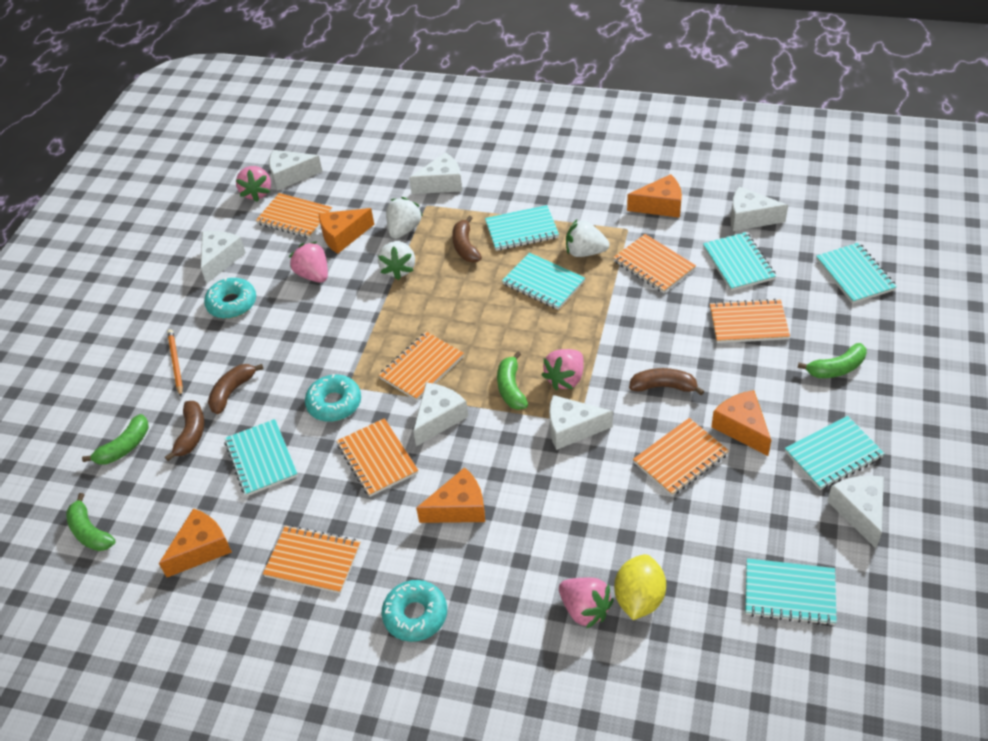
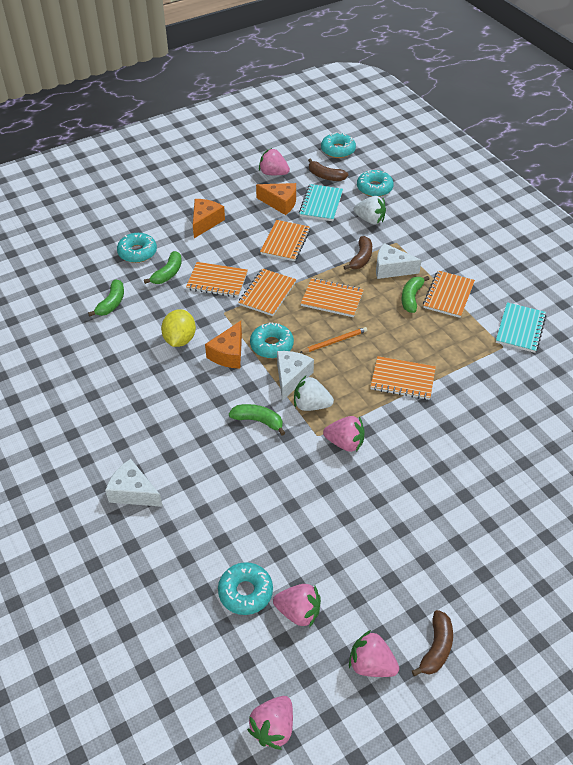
brown banana: [165,401,204,461] [208,364,263,414] [452,216,482,262] [629,368,704,395] = 4 -> [308,158,348,181] [344,236,372,270] [412,610,453,676] = 3
orange cheese: [159,508,232,577] [319,208,374,254] [416,467,485,523] [627,174,682,218] [711,390,771,456] = 5 -> [193,199,225,238] [205,321,242,368] [256,183,296,215] = 3
orange notebook: [256,193,332,238] [263,525,360,594] [337,418,418,497] [379,332,464,401] [613,234,696,293] [633,418,729,496] [710,298,790,343] = 7 -> [186,262,248,297] [238,269,296,316] [260,220,310,261] [301,278,364,317] [370,356,436,400] [423,270,475,318] = 6
pink strawberry: [236,166,271,202] [289,241,328,283] [542,349,584,390] [559,578,614,629] = 4 -> [247,696,293,750] [259,148,290,175] [273,584,321,628] [323,416,365,452] [349,630,399,677] = 5
turquoise donut: [204,278,256,319] [305,374,361,422] [382,580,447,642] = 3 -> [117,233,157,263] [218,562,273,615] [250,322,294,358] [321,132,356,158] [357,170,394,197] = 5
turquoise notebook: [224,419,298,496] [485,205,559,251] [502,253,585,310] [703,232,776,291] [745,558,837,626] [785,416,885,490] [816,242,897,304] = 7 -> [299,184,343,221] [496,302,546,353] = 2
white cheese: [201,231,246,284] [269,150,323,190] [409,152,462,194] [413,383,468,446] [549,395,613,450] [730,187,788,231] [827,476,884,548] = 7 -> [105,459,163,507] [277,351,314,401] [376,243,422,279] = 3
white strawberry: [378,241,415,280] [386,197,423,239] [566,220,610,257] = 3 -> [294,376,334,411] [354,196,386,224] = 2

